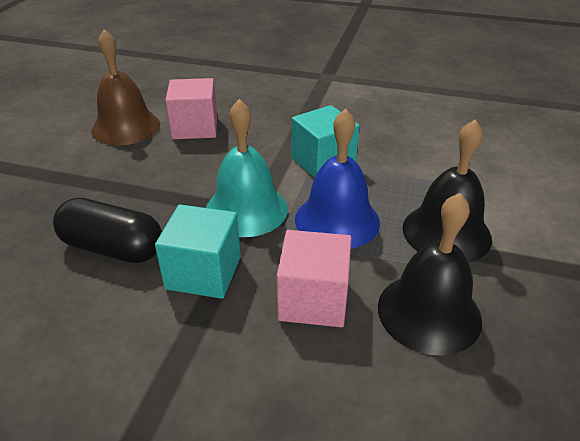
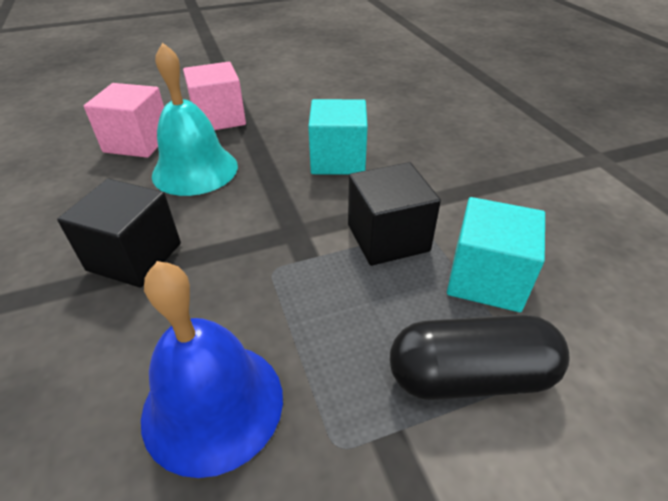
black bell: [378,193,482,356] [402,119,492,262] = 2 -> none = 0
black cube: none = 0 -> [57,179,181,288] [348,162,441,266] = 2
brown bell: [91,29,160,145] = 1 -> none = 0

